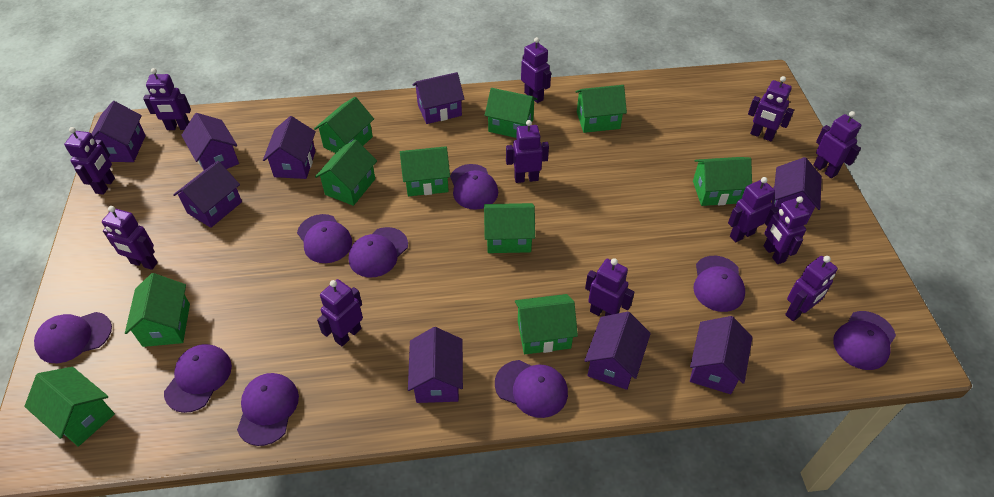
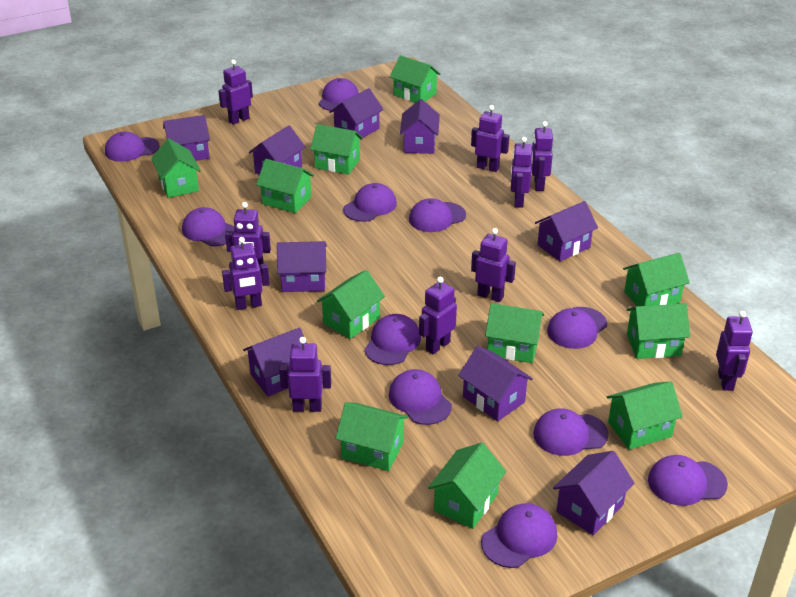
green house: [24,367,115,447] [125,273,190,347] [314,97,374,153] [315,140,377,206] [400,147,450,196] [484,203,535,253] [485,88,538,138] [515,294,578,354] [576,85,627,133] [693,157,752,206] = 10 -> [151,139,201,198] [256,159,314,213] [310,124,363,175] [317,270,385,339] [335,402,408,471] [390,55,440,103] [428,443,506,529] [485,303,544,363] [607,381,683,450] [623,253,690,306] [626,303,690,359] = 11
purple cap: [34,312,112,363] [164,344,232,413] [237,373,299,446] [297,214,352,263] [349,227,408,277] [450,164,498,210] [495,360,568,418] [693,256,745,312] [833,311,896,370] = 9 -> [105,131,160,162] [182,207,235,246] [319,78,359,111] [343,183,397,222] [364,314,421,365] [389,369,452,425] [409,198,466,232] [481,503,557,568] [533,408,609,456] [547,307,607,349] [648,455,728,506] = 11
purple robot: [64,127,115,195] [102,206,158,270] [143,68,191,130] [317,279,363,346] [506,120,549,183] [521,37,551,103] [585,258,635,316] [728,177,775,242] [748,76,794,141] [764,196,810,264] [785,256,838,321] [813,111,861,178] = 12 -> [218,60,253,125] [222,237,270,310] [225,202,271,270] [279,337,331,412] [419,277,457,354] [471,105,509,172] [471,228,516,302] [511,137,532,208] [531,121,553,191] [716,311,753,391] = 10

